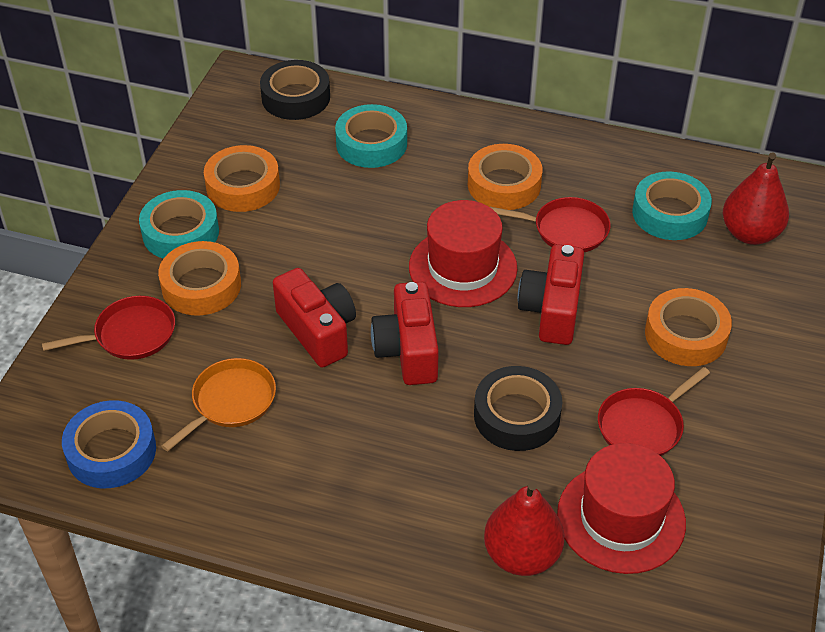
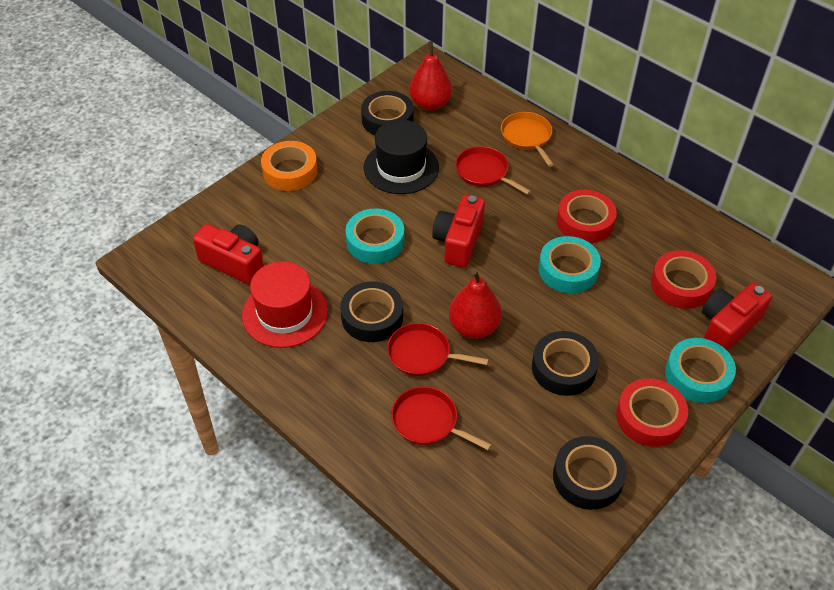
black hat: none = 0 -> [364,120,439,194] = 1
black tape: [260,60,330,120] [474,366,562,451] = 2 -> [340,281,403,342] [361,91,414,135] [532,331,599,396] [553,436,627,510] = 4
blue tape: [62,400,156,488] = 1 -> none = 0
orange tape: [158,241,241,316] [204,145,280,212] [468,144,542,210] [645,288,732,366] = 4 -> [261,141,318,191] = 1
red hat: [409,200,517,307] [557,443,686,574] = 2 -> [242,261,328,348] = 1
red tape: none = 0 -> [557,190,617,243] [616,378,688,447] [651,250,716,309] = 3

